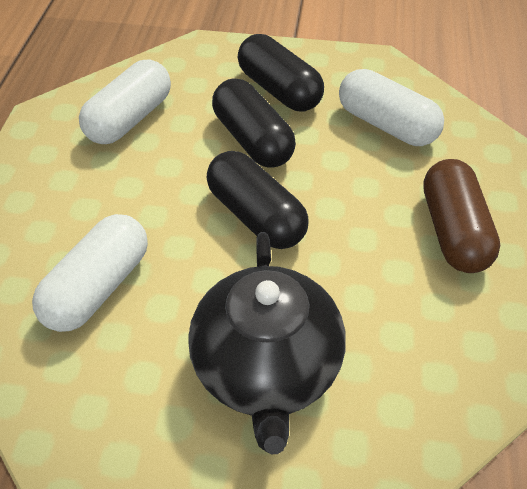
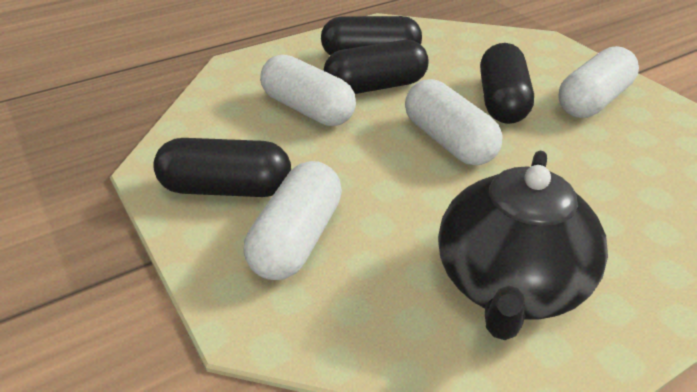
black capsule: [207,151,309,249] [212,78,296,168] [238,34,324,111] = 3 -> [153,138,291,197] [321,16,422,55] [323,40,429,94] [480,43,534,124] = 4
brown capsule: [423,159,500,273] = 1 -> none = 0
white capsule: [32,214,148,332] [79,59,171,144] [339,69,444,146] = 3 -> [244,161,342,280] [260,54,356,126] [405,79,503,165] [558,46,639,118] = 4

